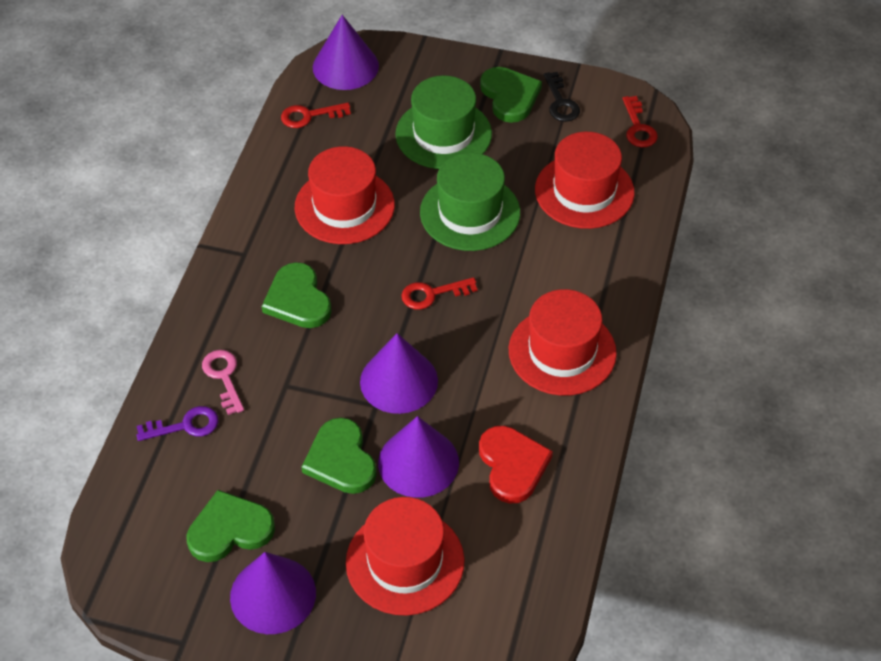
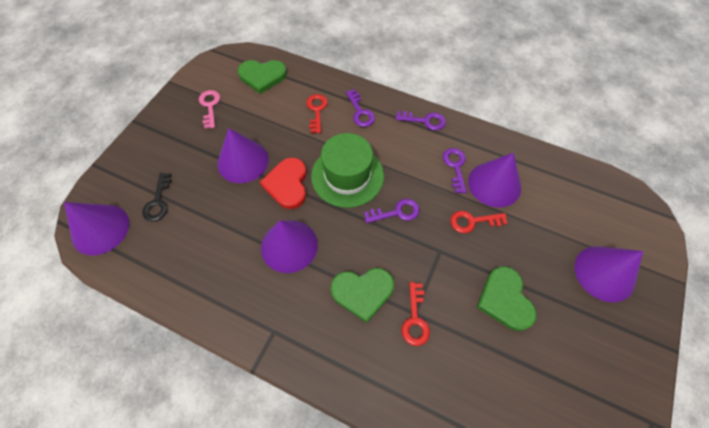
green hat: [395,76,492,169] [420,153,520,251] = 2 -> [311,133,384,208] = 1
green heart: [186,490,275,562] [262,262,332,328] [301,418,377,494] [480,67,542,123] = 4 -> [238,60,287,94] [331,268,394,323] [476,266,537,331] = 3
purple cone: [230,552,316,634] [313,15,379,90] [360,333,438,414] [378,416,459,498] = 4 -> [64,202,129,255] [218,128,269,183] [261,220,318,273] [468,153,521,208] [575,246,643,302] = 5
purple key: [136,406,219,441] = 1 -> [346,89,375,127] [364,199,420,223] [396,111,446,130] [443,148,467,194] = 4
red hat: [295,146,395,244] [346,497,465,616] [509,289,617,396] [535,132,635,229] = 4 -> none = 0

